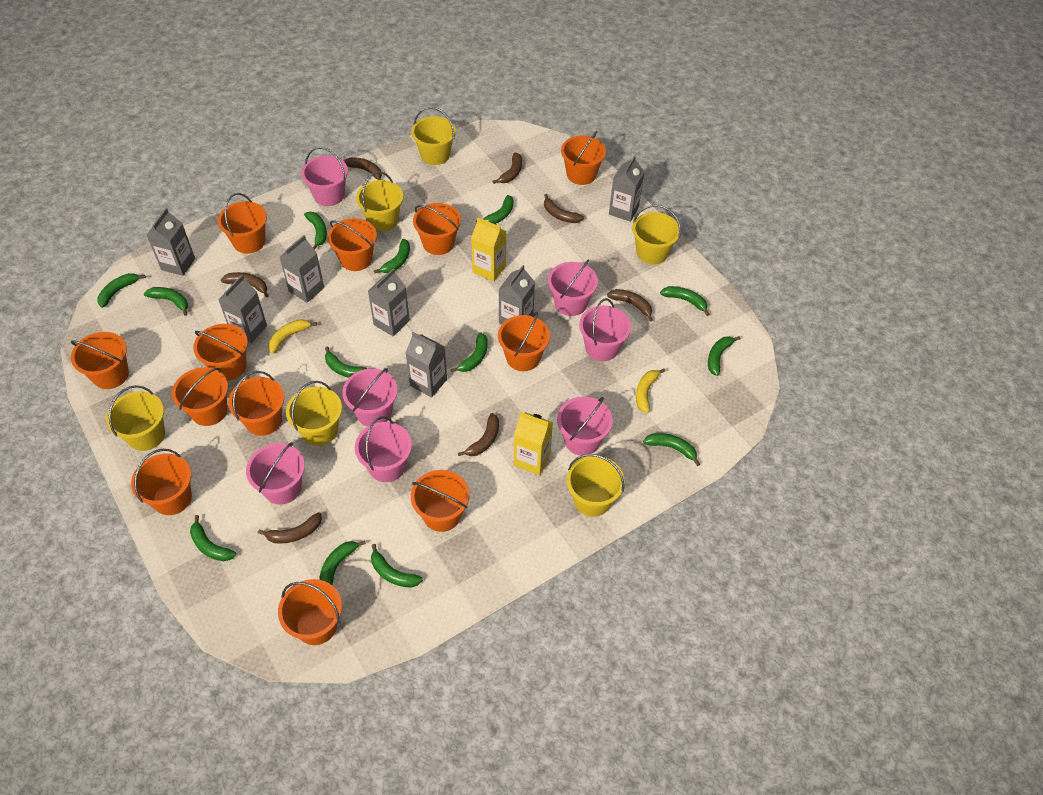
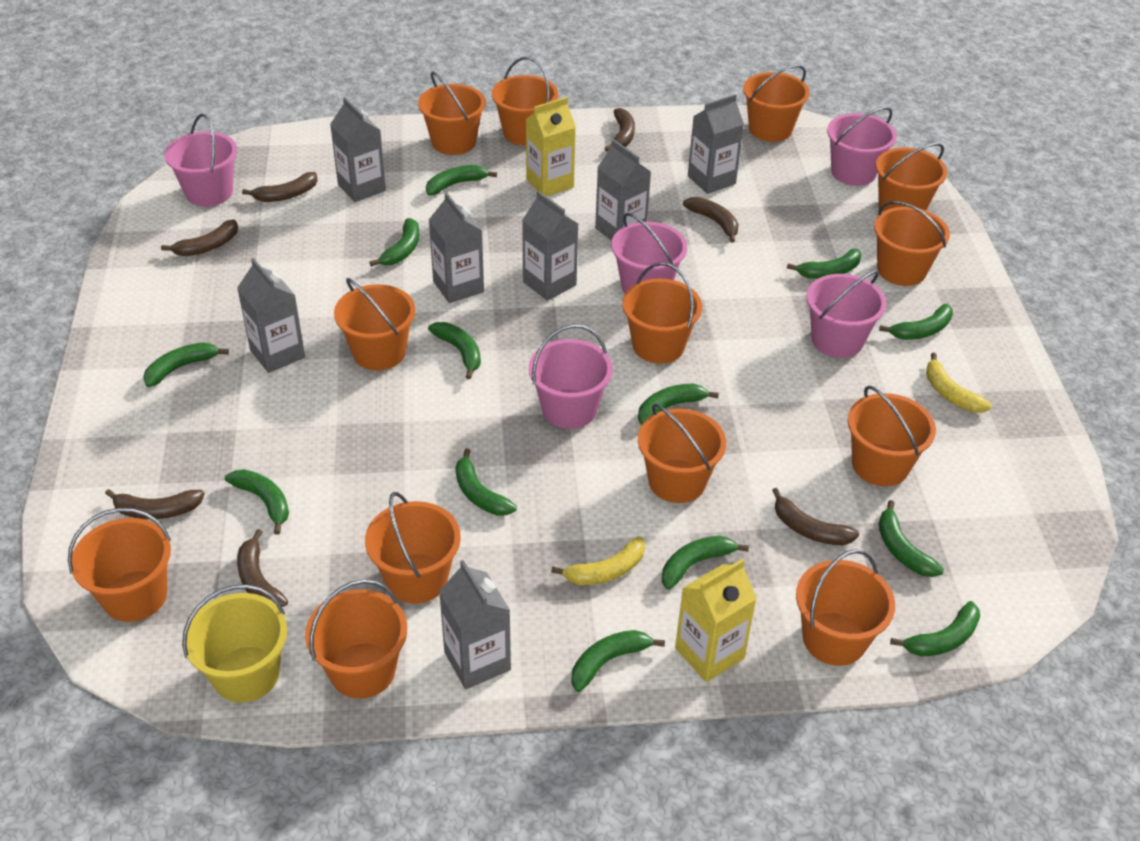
orange bucket: [71,332,129,389] [131,449,192,515] [172,367,228,426] [193,324,248,381] [218,193,267,254] [228,371,284,436] [278,579,342,645] [328,218,377,271] [411,470,469,532] [413,203,461,255] [498,312,550,371] [561,131,606,185] = 12 -> [68,508,171,622] [305,579,407,699] [334,278,415,370] [365,492,461,604] [418,72,485,155] [492,57,558,145] [622,262,702,364] [638,403,726,503] [743,65,810,142] [796,549,895,666] [848,385,936,486] [874,201,950,286] [876,143,947,212] = 13
pink bucket: [246,442,305,504] [301,147,348,206] [342,368,398,426] [355,416,412,482] [548,259,598,316] [557,396,613,456] [579,298,631,361] = 7 -> [165,114,237,207] [529,324,613,429] [611,213,687,293] [806,270,886,358] [827,107,897,186] = 5
yellow bucket: [106,385,165,451] [286,381,342,446] [356,171,403,231] [411,107,456,165] [566,454,625,517] [632,205,681,264] = 6 -> [182,585,287,703] = 1

